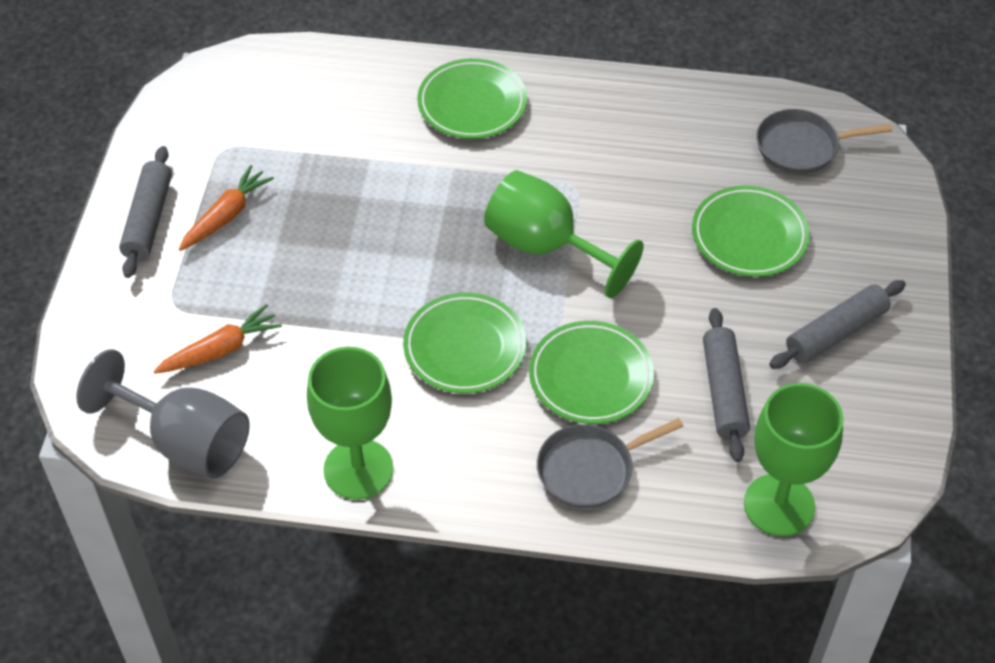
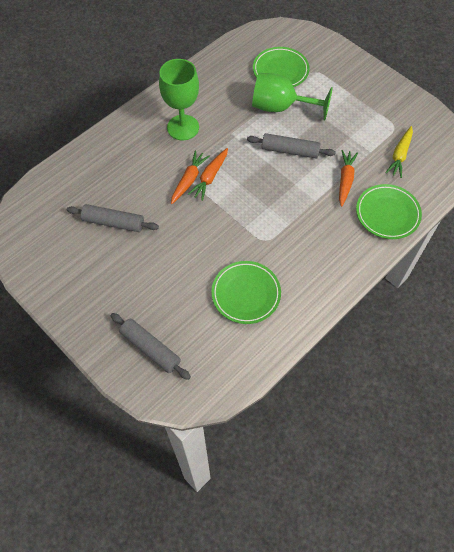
green goblet: [307,347,394,500] [484,170,644,298] [744,383,843,536] = 3 -> [159,59,199,140] [252,73,333,121] = 2
green plate: [403,293,526,393] [417,58,527,139] [529,321,654,424] [692,185,810,277] = 4 -> [211,261,281,324] [253,47,310,87] [356,184,422,239] = 3
grey goblet: [76,349,250,479] = 1 -> none = 0
grey pan: [537,418,684,508] [756,109,892,174] = 2 -> none = 0
orange carrot: [153,304,282,374] [179,165,274,251] = 2 -> [171,150,210,204] [188,148,228,201] [339,150,358,207] = 3
yellow carrot: none = 0 -> [385,126,413,178] = 1

